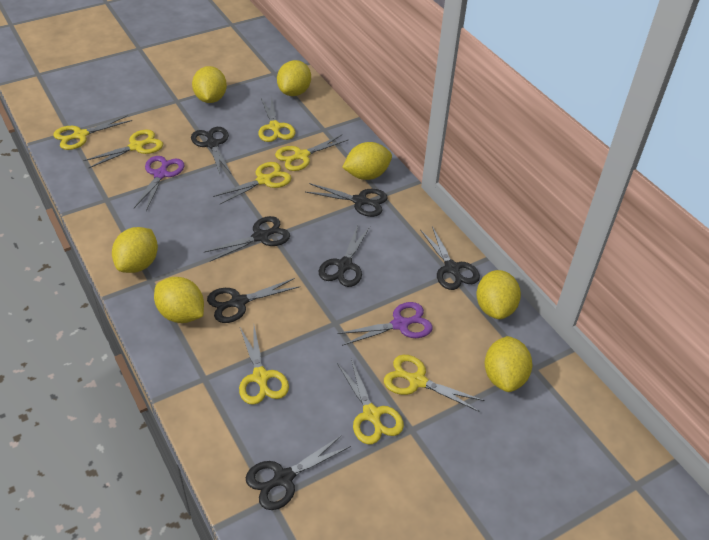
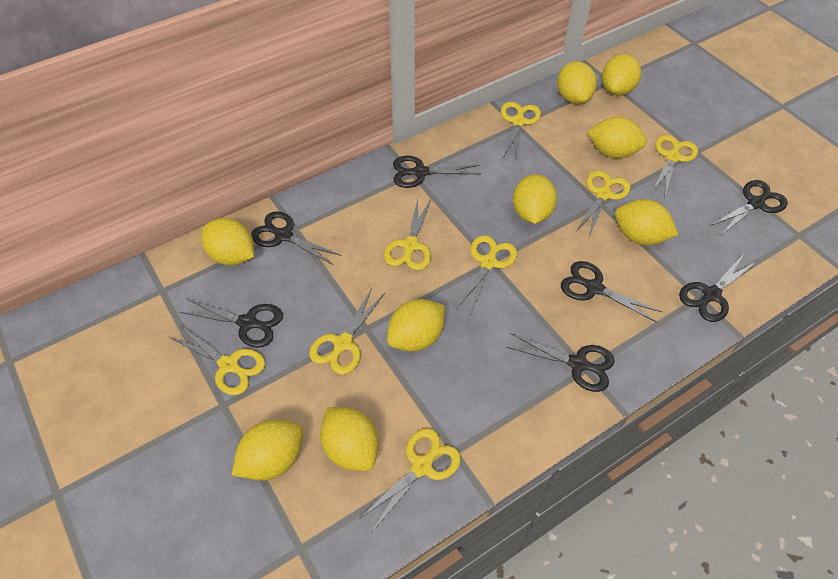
purple scissors: [134,156,184,211] [337,302,433,346] = 2 -> none = 0
yellow lemon: [112,227,158,273] [154,277,204,323] [192,66,227,103] [277,60,311,96] [342,142,392,180] [476,270,521,319] [485,336,532,392] = 7 -> [201,218,254,266] [232,419,303,481] [320,407,379,471] [387,299,445,352] [513,174,557,224] [557,61,597,104] [587,117,647,158] [602,54,641,96] [615,199,679,245] = 9

